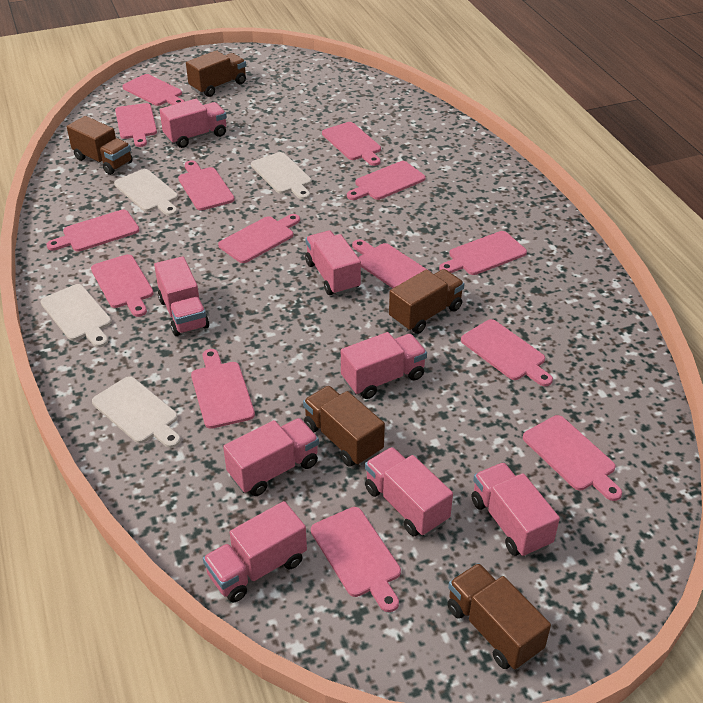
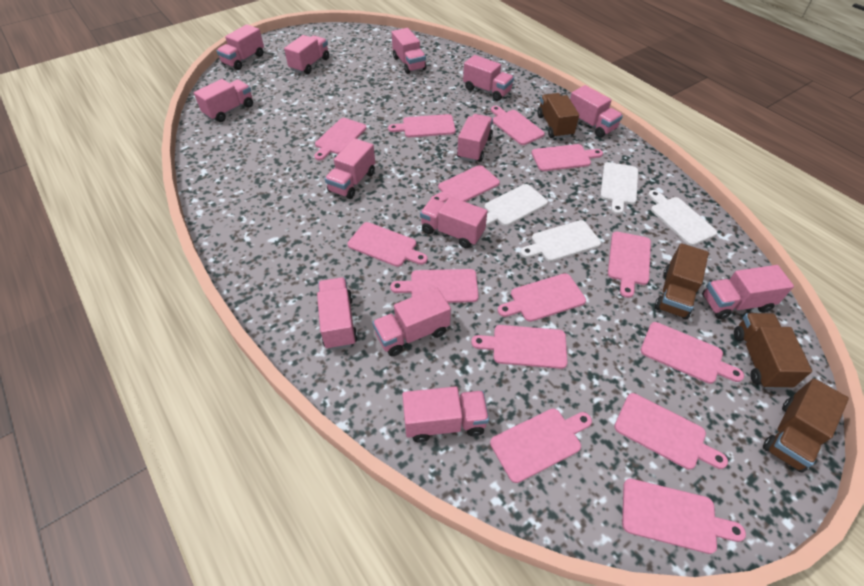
brown truck: [67,116,133,175] [186,50,246,97] [303,386,385,467] [389,269,464,334] [447,563,551,669] = 5 -> [537,93,579,139] [655,243,709,319] [734,313,812,389] [763,378,849,473] = 4
pink truck: [154,256,209,336] [160,99,227,148] [203,501,307,603] [223,418,319,496] [305,231,361,295] [341,332,427,399] [365,447,453,537] [471,462,560,557] = 8 -> [194,79,253,122] [217,24,264,70] [284,35,329,74] [317,277,358,350] [325,138,375,199] [372,288,451,356] [392,28,426,74] [402,386,489,442] [420,197,487,248] [457,114,493,162] [463,55,514,101] [570,85,623,138] [702,265,794,319] = 13

